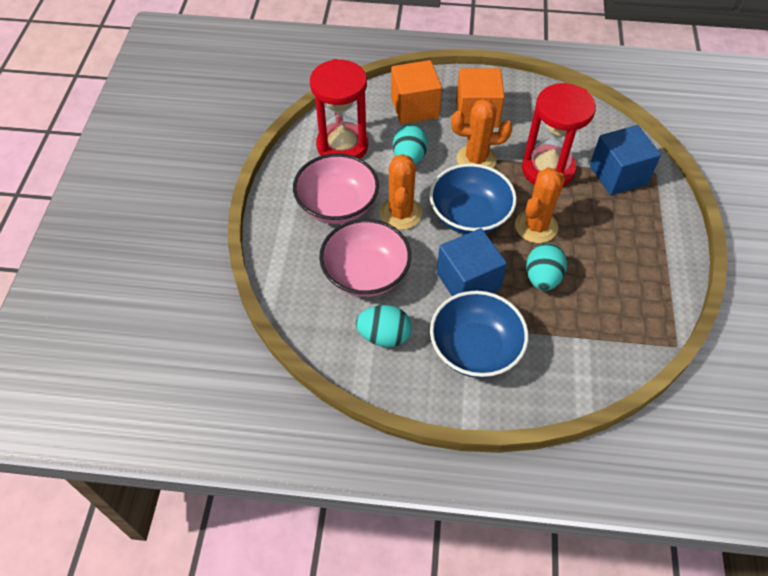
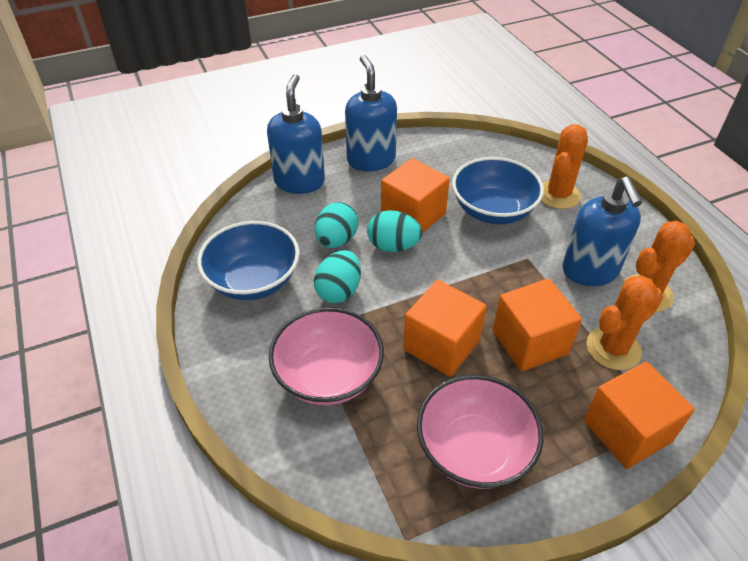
blue cube: [437,228,507,296] [590,125,661,195] = 2 -> none = 0
blue soap dispenser: none = 0 -> [267,74,325,194] [345,55,397,171] [562,177,642,286] = 3
orange cube: [391,60,442,124] [456,68,505,127] = 2 -> [381,158,450,233] [403,280,487,377] [493,279,582,372] [584,361,695,469] = 4
red hourglass: [310,59,368,159] [522,83,596,187] = 2 -> none = 0

